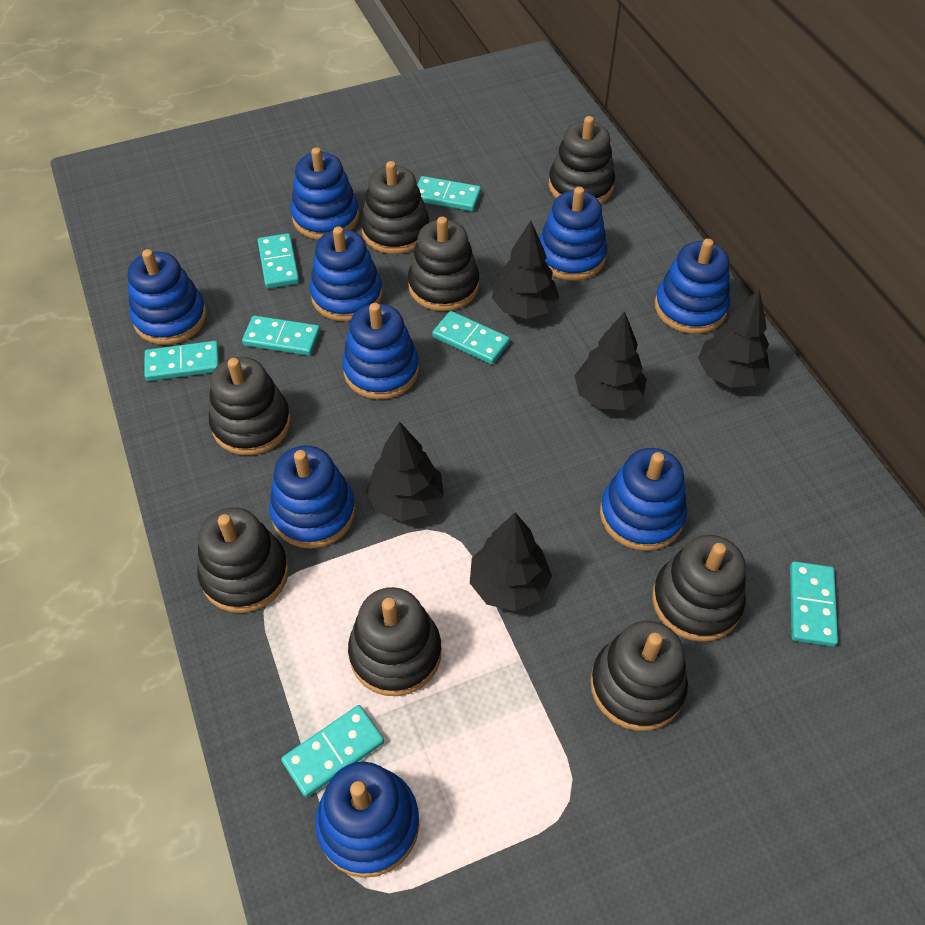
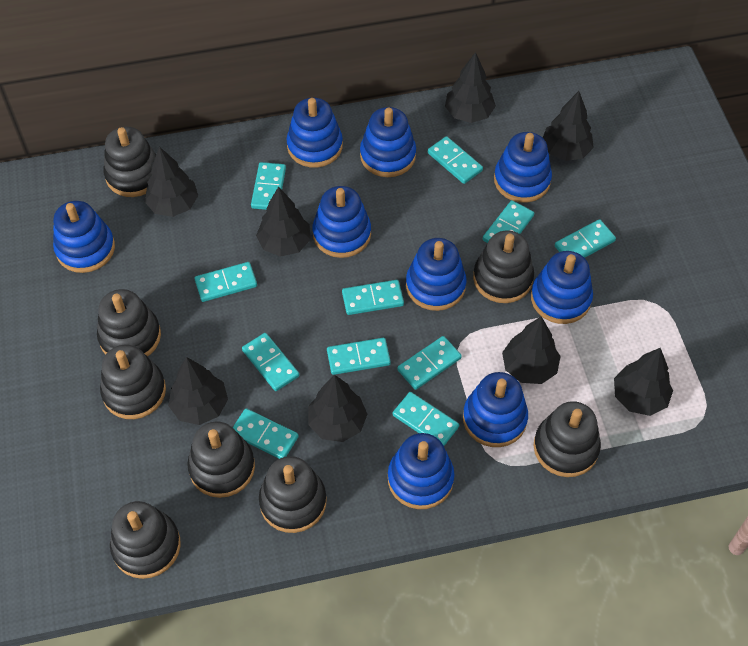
black tree: [366,421,444,521] [470,512,552,611] [492,221,559,319] [574,312,647,410] [698,289,770,388] = 5 -> [145,146,198,217] [168,357,228,425] [256,186,311,257] [308,375,367,442] [445,52,496,123] [502,316,561,384] [543,91,594,161] [614,348,673,416] = 8
turquoise domino: [144,341,219,381] [242,315,320,356] [258,233,299,289] [281,705,384,797] [417,176,481,211] [432,311,510,364] [790,561,838,647] = 7 -> [194,262,257,302] [233,408,298,459] [242,333,299,391] [251,162,286,210] [327,338,391,375] [342,280,404,315] [393,392,459,446] [397,336,462,390] [428,136,483,184] [483,200,534,243] [555,219,616,258] = 11

